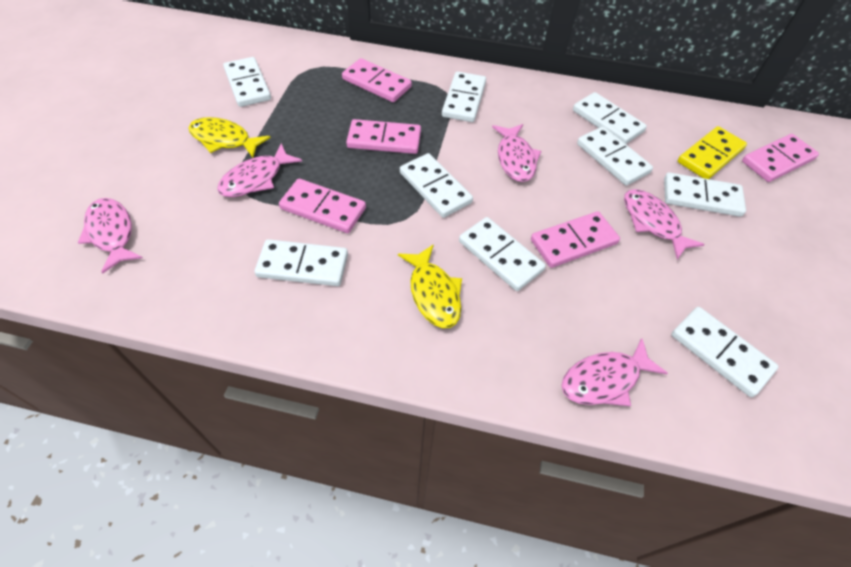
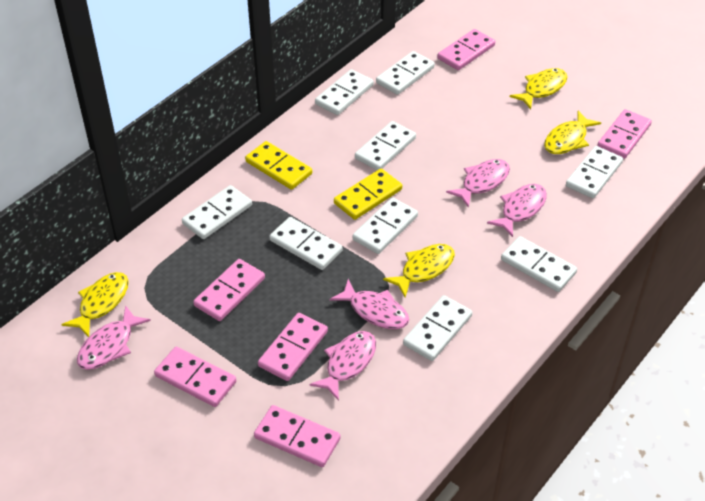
pink domino: [279,179,366,233] [342,58,412,102] [346,119,421,154] [531,211,620,268] [742,134,819,182] = 5 -> [154,347,236,407] [193,259,265,321] [254,405,341,467] [258,313,328,381] [437,29,495,70] [597,109,652,159] = 6
yellow domino: [678,126,747,179] = 1 -> [245,141,312,190] [334,168,402,220] = 2
yellow fish: [188,117,271,158] [398,244,462,328] = 2 -> [61,272,129,337] [383,244,455,298] [510,68,567,109] [544,111,601,154] = 4

